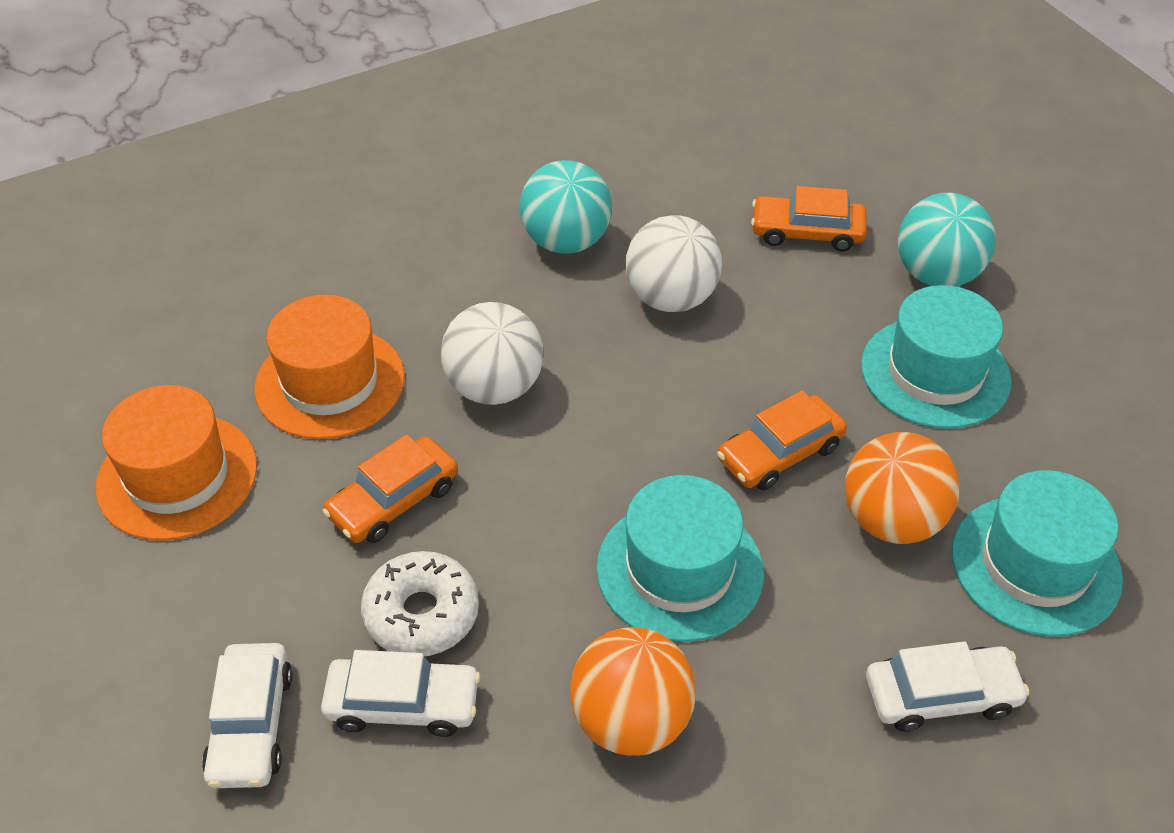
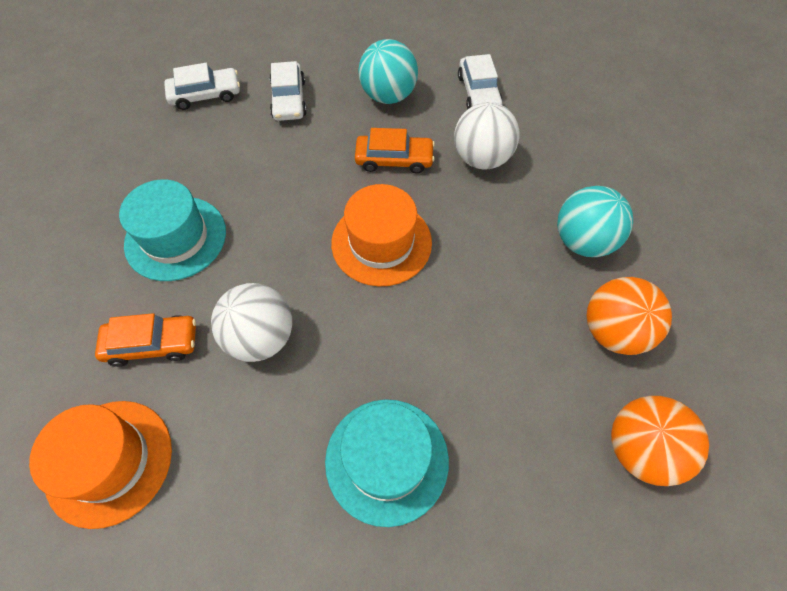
orange car: [322,434,458,543] [717,391,847,490] [751,186,867,252] = 3 -> [95,313,196,367] [355,128,435,174] = 2
turquoise hat: [596,475,764,642] [861,285,1012,429] [952,470,1123,637] = 3 -> [119,179,226,281] [325,399,449,527] = 2
white donut: [361,551,479,656] = 1 -> none = 0

